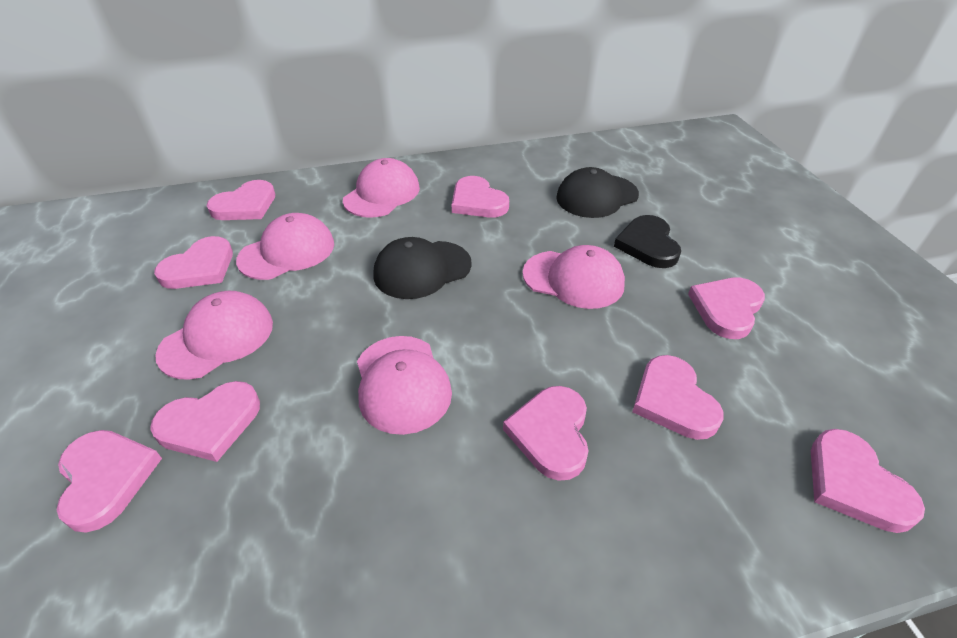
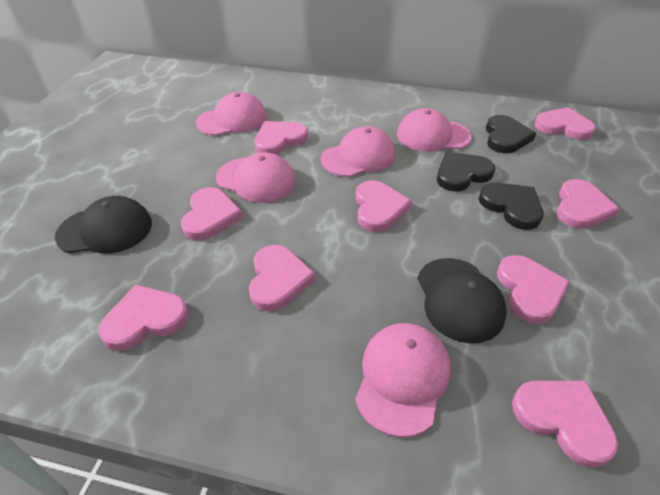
black heart: [614,215,681,268] = 1 -> [437,151,496,192] [479,183,544,230] [486,115,536,153] = 3

